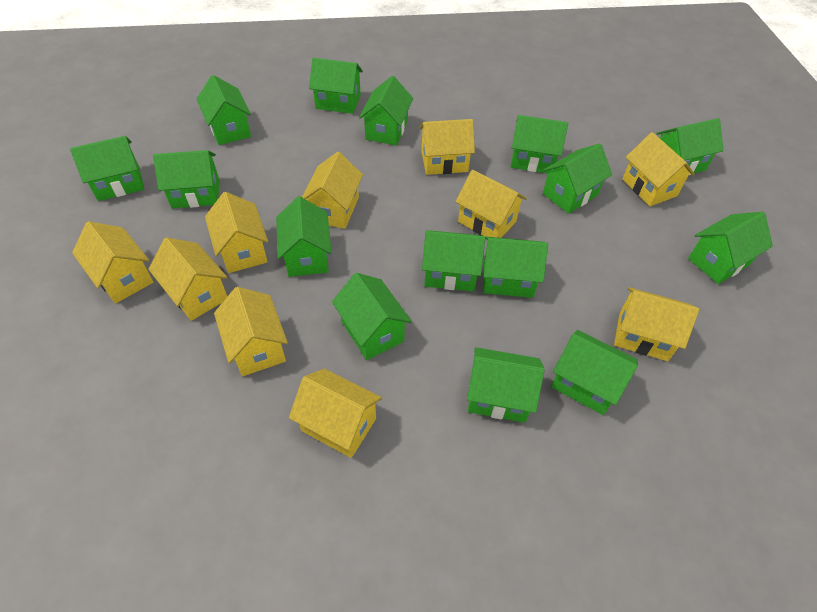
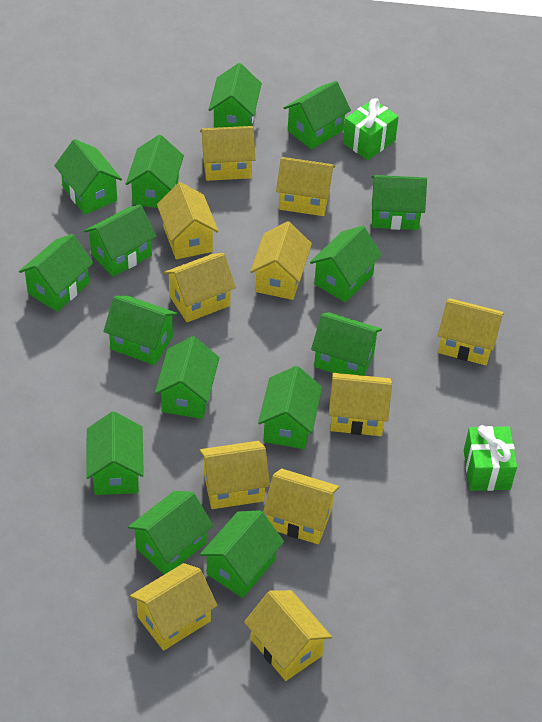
green gift: none = 0 -> [343,98,399,160] [464,425,517,491] = 2
yellow house: [72,221,154,304] [148,237,227,321] [205,192,268,273] [214,287,288,376] [289,369,382,458] [302,152,363,229] [419,119,475,175] [455,170,527,238] [614,287,699,361] [622,132,695,206] = 10 -> [130,563,218,651] [157,182,219,259] [164,253,236,322] [199,441,270,509] [200,126,255,181] [244,590,332,681] [250,221,312,300] [263,469,339,544] [276,157,335,216] [329,373,392,436] [438,299,504,365] = 11

